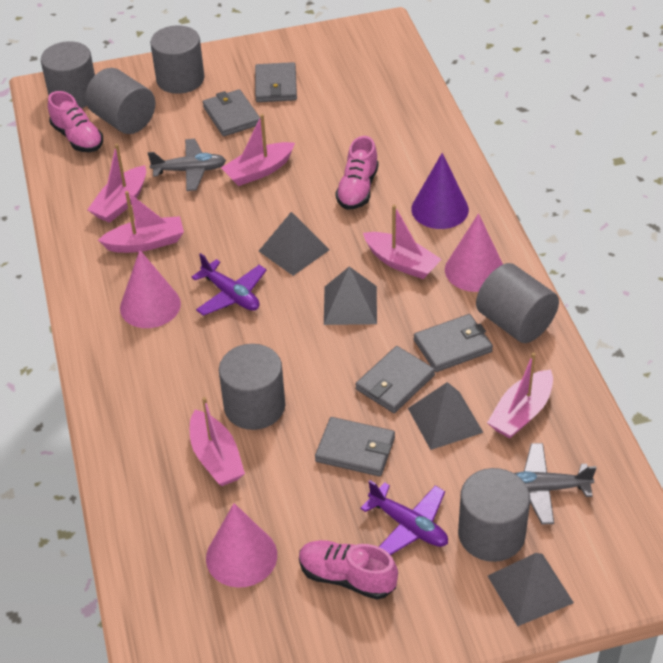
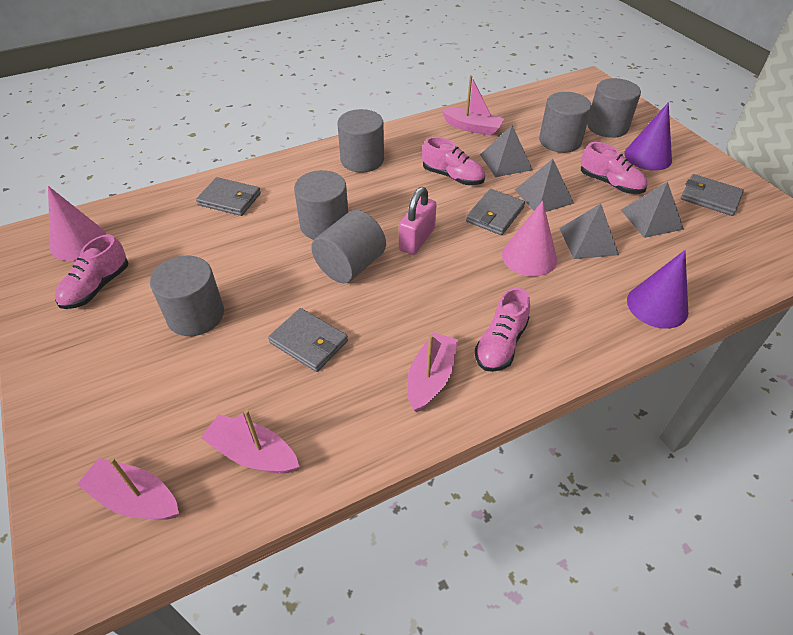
grey plane: [148,139,226,191] [514,443,596,524] = 2 -> none = 0
grey wallet: [203,89,261,136] [255,62,297,102] [315,417,395,477] [356,346,435,413] [414,314,493,372] = 5 -> [196,177,261,216] [268,308,348,372] [466,189,525,235] [681,174,744,216] = 4
pink boat: [87,144,146,223] [98,191,184,253] [190,397,245,486] [221,114,295,186] [363,205,442,279] [487,352,553,439] = 6 -> [77,458,179,520] [201,410,300,474] [407,332,458,412] [441,75,504,136] = 4
pink cone: [120,250,181,328] [206,503,277,588] [445,213,503,292] = 3 -> [48,186,106,261] [502,201,557,277] = 2
pink padlock: none = 0 -> [399,187,437,255] = 1
pink shoe: [48,91,103,152] [299,540,398,600] [335,136,379,210] = 3 -> [55,234,128,309] [422,137,485,185] [475,287,530,372] [581,142,648,194] = 4
purple cone: [411,153,469,229] = 1 -> [624,102,672,171] [627,250,688,329] = 2
purple plane: [191,253,267,316] [360,480,448,555] = 2 -> none = 0

